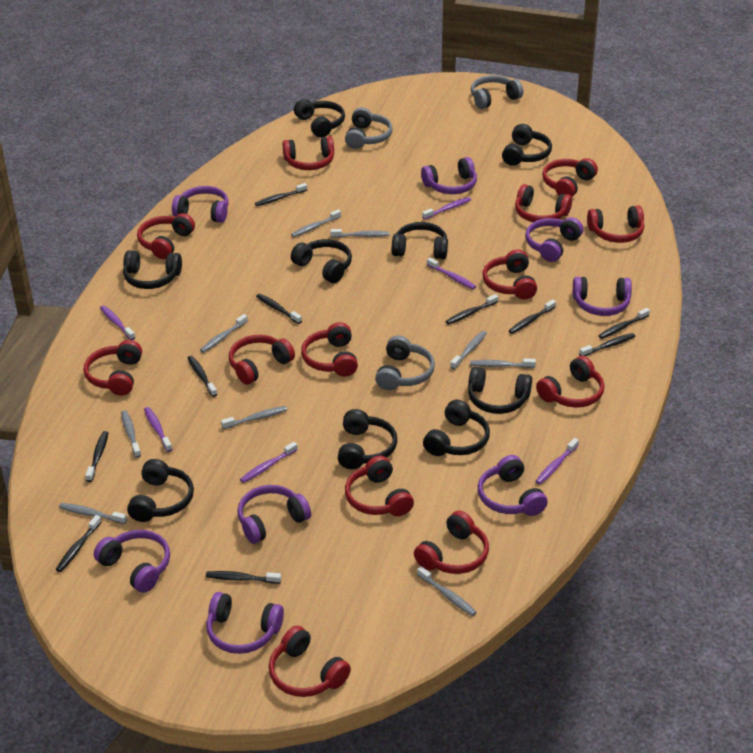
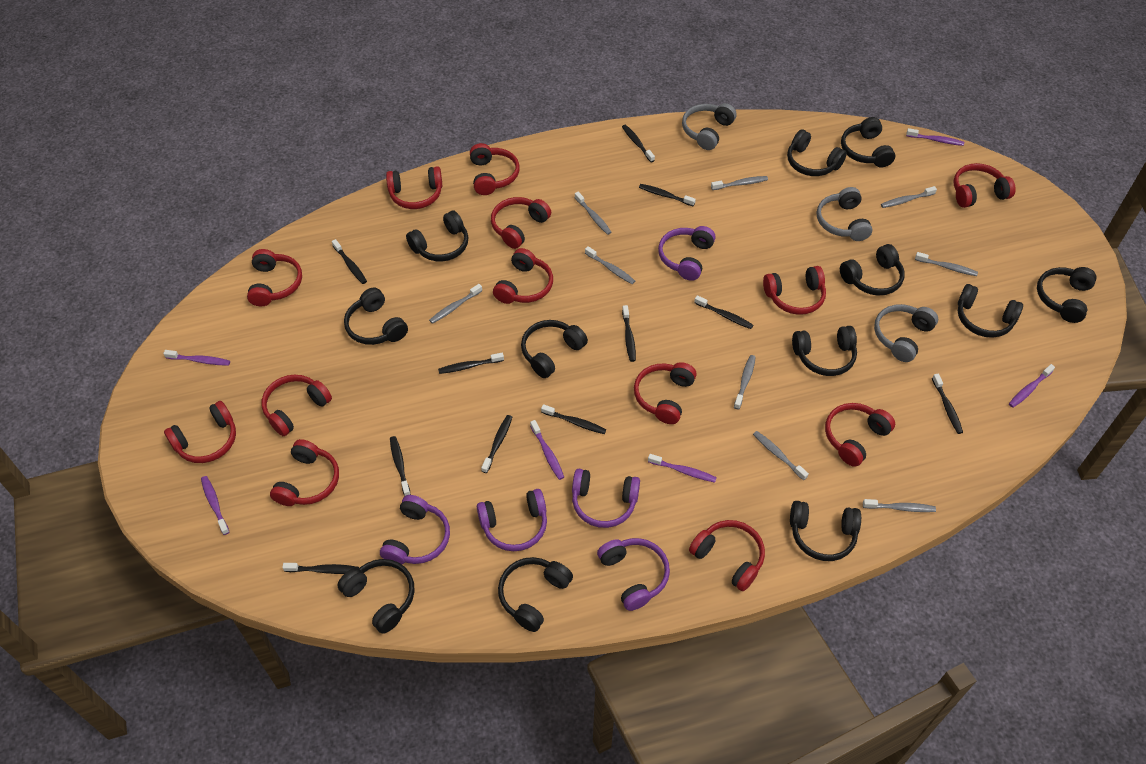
black headphones: [123,250,182,289] [127,459,194,522] [291,239,352,283] [294,99,345,138] [338,409,397,469] [392,222,448,259] [423,400,490,456] [468,367,532,414] [502,124,552,166] = 9 -> [337,559,415,634] [344,288,408,345] [406,210,468,262] [498,557,573,632] [521,320,588,378] [787,129,847,176] [790,501,861,561] [792,326,857,376] [840,244,905,296] [841,117,895,167] [958,284,1023,338] [1037,267,1096,323] = 12
black toothbrush: [56,515,101,572] [85,431,108,482] [188,356,218,397] [206,571,281,584] [255,183,307,206] [256,293,302,324] [445,294,498,325] [509,299,556,334] [579,333,636,356] [599,308,650,339] = 10 -> [282,563,359,574] [332,239,367,284] [390,436,411,496] [438,353,504,374] [481,415,512,473] [541,404,606,434] [622,125,655,162] [622,305,636,362] [639,184,696,206] [694,295,753,329] [932,374,963,434] = 11
purple headphones: [94,530,170,593] [172,186,229,223] [206,592,284,654] [237,485,311,544] [421,157,477,194] [478,455,548,516] [525,217,583,262] [573,277,632,316] = 8 -> [380,495,450,564] [477,489,547,551] [572,469,640,528] [597,538,670,611] [658,226,716,281] = 5

